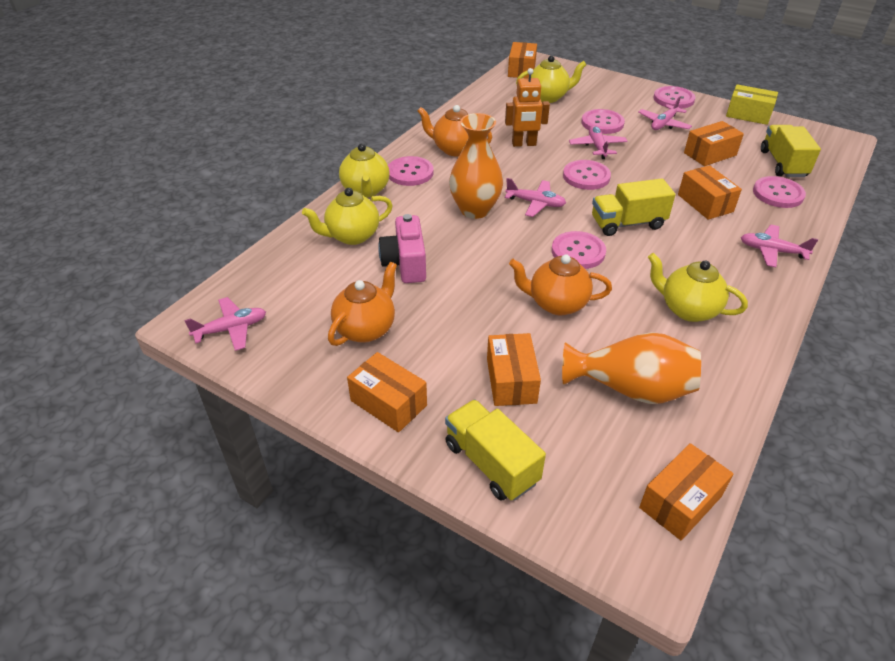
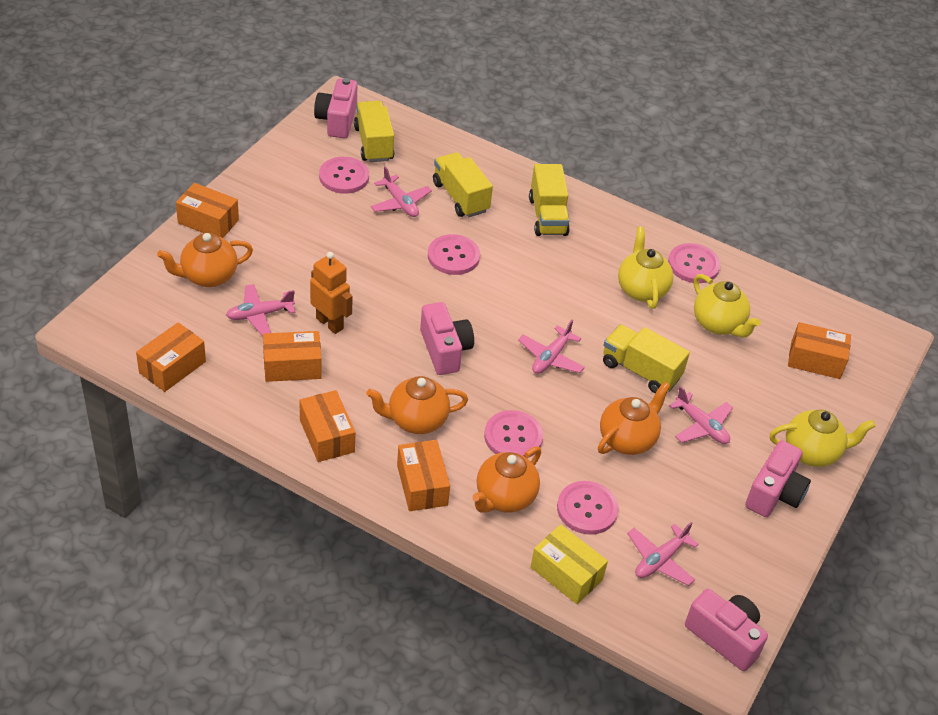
orange teapot: [328,262,397,346] [417,105,492,156] [509,254,612,315] = 3 -> [157,233,253,287] [366,376,468,434] [472,446,541,513] [598,382,671,455] = 4
orange vase: [449,113,503,219] [562,332,701,404] = 2 -> none = 0
pink button: [388,156,434,186] [552,231,606,269] [563,160,611,190] [581,109,625,134] [653,86,695,109] [753,176,806,208] = 6 -> [319,157,369,194] [428,234,480,275] [484,410,543,458] [557,481,619,535] [668,243,721,283] = 5
pink camera: [378,214,426,283] = 1 -> [314,78,357,138] [420,302,474,375] [685,589,768,671] [745,440,811,517] = 4
yellow teapot: [302,188,393,245] [339,144,389,198] [516,55,587,103] [648,253,748,322] = 4 -> [618,227,673,309] [694,274,761,338] [770,410,876,467] = 3
yellow truck: [445,399,546,501] [592,178,675,236] [761,125,821,177] = 3 -> [354,101,394,162] [433,152,493,217] [529,164,570,236] [603,324,690,393] = 4

